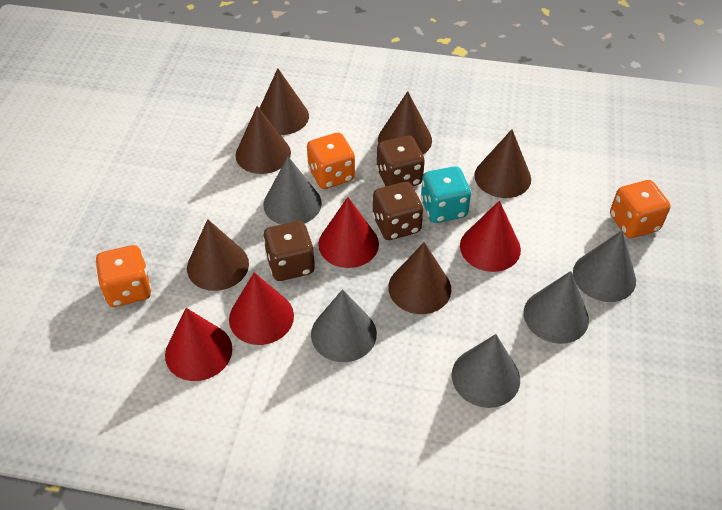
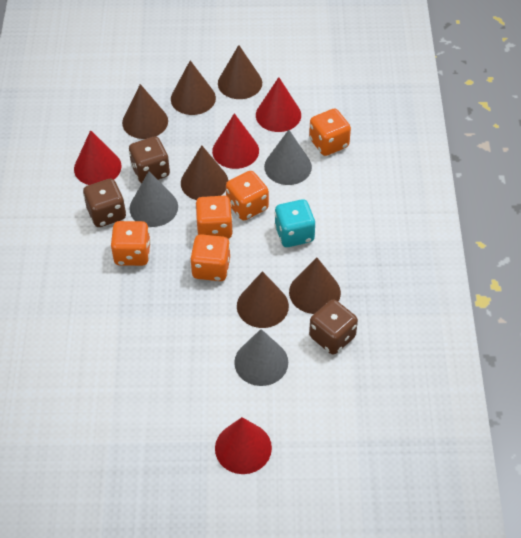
grey cone: [263,156,322,224] [311,289,377,362] [452,334,520,408] [523,271,589,344] [573,230,636,302] = 5 -> [129,171,178,227] [234,329,288,386] [264,130,312,185] = 3
orange dice: [95,245,151,307] [307,133,355,189] [610,180,670,238] = 3 -> [111,221,151,266] [190,234,230,281] [195,196,233,239] [226,171,269,220] [309,108,351,156] = 5

